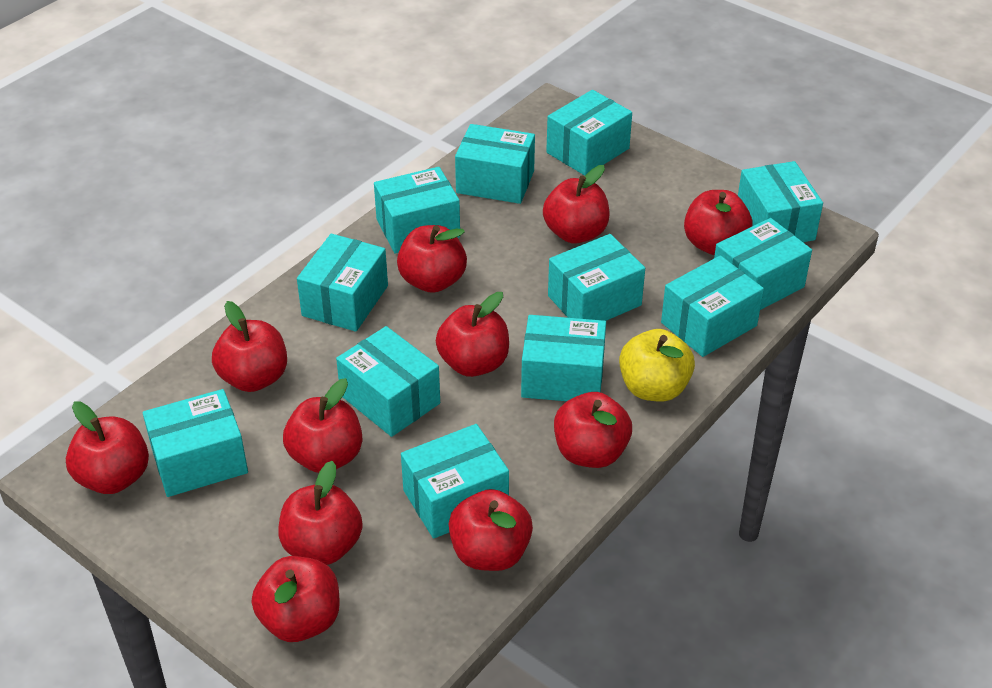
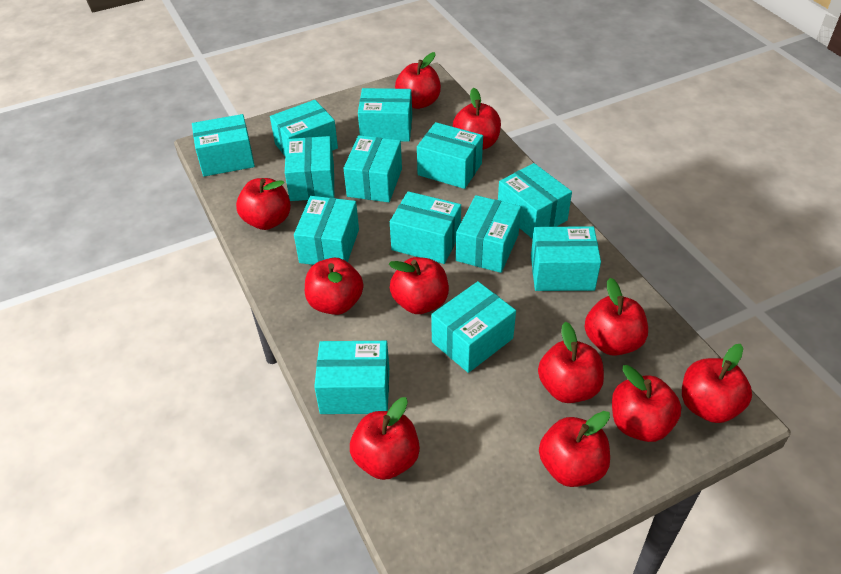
turquoise box: [143,389,248,497] [297,233,388,332] [336,326,440,437] [374,167,460,254] [401,424,509,539] [455,124,535,204] [521,315,606,401] [546,90,632,176] [548,234,645,321] [661,255,764,357] [714,218,812,310] [738,161,823,242] = 12 -> [192,114,255,177] [270,100,338,156] [285,136,334,201] [294,196,359,265] [314,341,389,414] [344,135,402,202] [358,88,412,142] [390,191,461,264] [417,122,483,189] [431,281,516,373] [456,195,521,273] [498,163,572,239] [531,226,601,291] = 13
yellow apple: [619,329,695,402] = 1 -> none = 0

